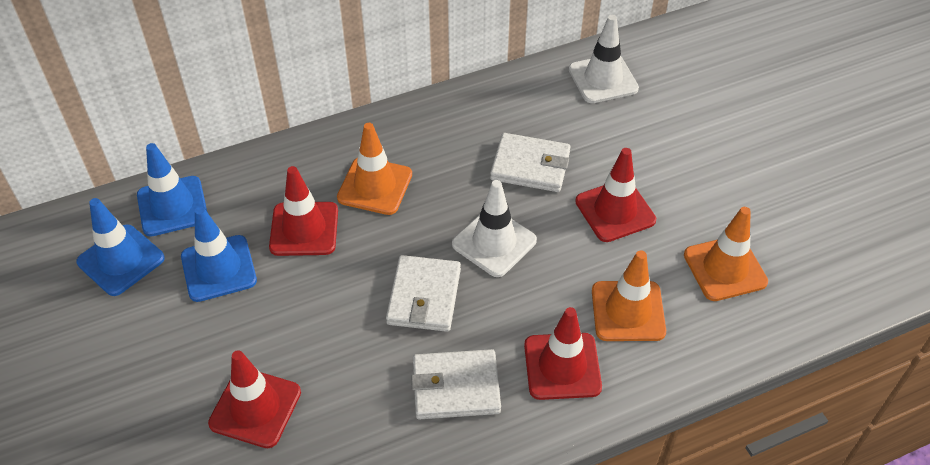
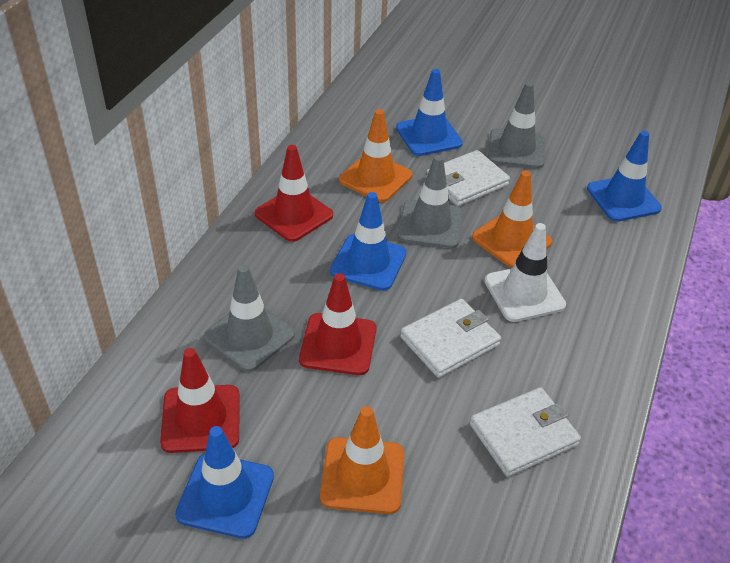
blue traffic cone: [76,198,165,296] [137,143,208,237] [181,207,257,302] = 3 -> [175,426,274,539] [330,192,407,291] [396,69,463,156] [587,131,662,222] = 4
grey traffic cone: none = 0 -> [204,265,295,372] [398,155,463,248] [488,82,545,168] = 3
red traffic cone: [208,350,301,448] [269,166,338,256] [524,307,602,400] [575,148,656,242] = 4 -> [160,348,240,453] [255,145,333,242] [299,273,376,375] = 3
white traffic cone: [452,180,537,277] [569,15,639,103] = 2 -> [484,223,566,322] = 1

